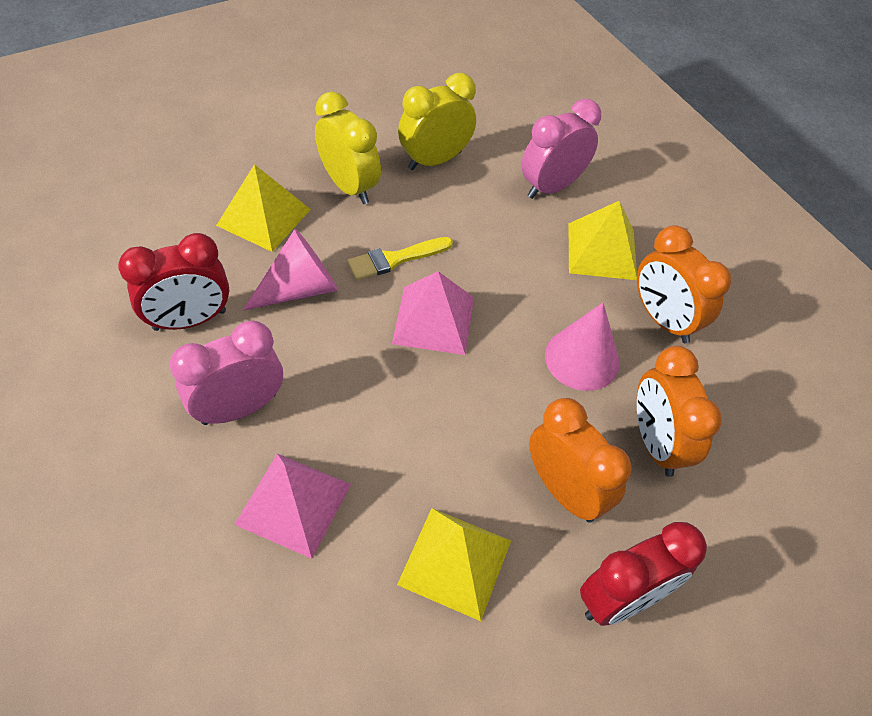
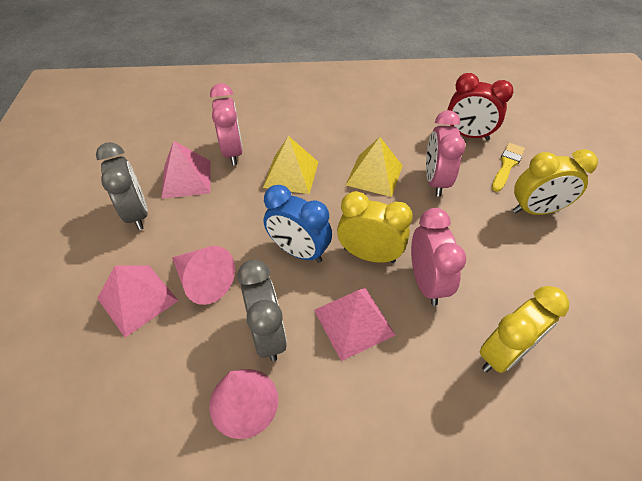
blue clock: none = 0 -> [264,185,332,263] = 1
grey clock: none = 0 -> [96,142,148,230] [237,260,287,361] = 2
orange clock: [529,398,632,523] [637,225,732,343] [637,346,722,477] = 3 -> none = 0
pink clock: [170,320,283,425] [521,99,601,199] = 2 -> [210,83,243,165] [411,208,466,306] [426,110,466,197] = 3
pink pyramid: [234,454,351,559] [392,271,474,355] = 2 -> [97,265,178,337] [161,141,211,199] [314,288,396,361] = 3
red clock: [118,233,229,331] [580,522,707,626] = 2 -> [448,73,513,141] = 1
yellow clock: [315,91,381,204] [398,73,476,170] = 2 -> [337,191,413,263] [480,286,569,373] [513,149,598,215] = 3
yellow pyramid: [216,164,311,252] [397,508,511,621] [568,201,637,280] = 3 -> [263,136,318,194] [346,137,403,197] = 2

